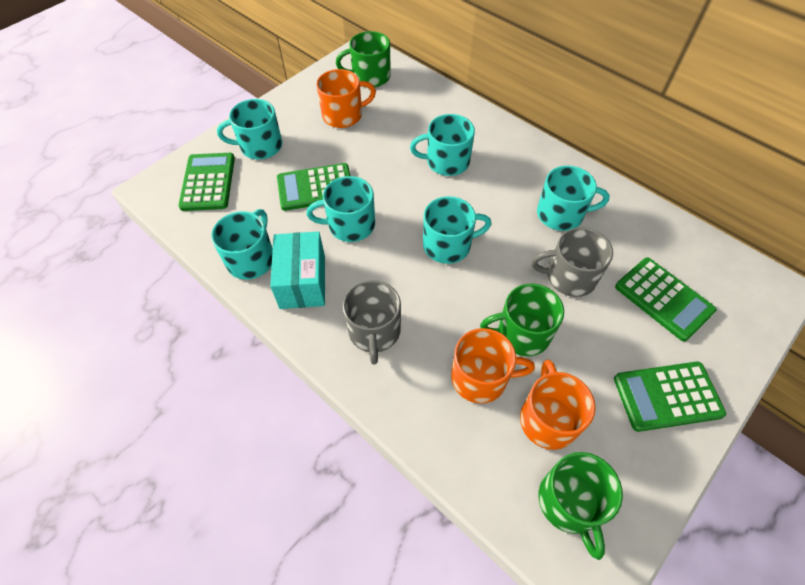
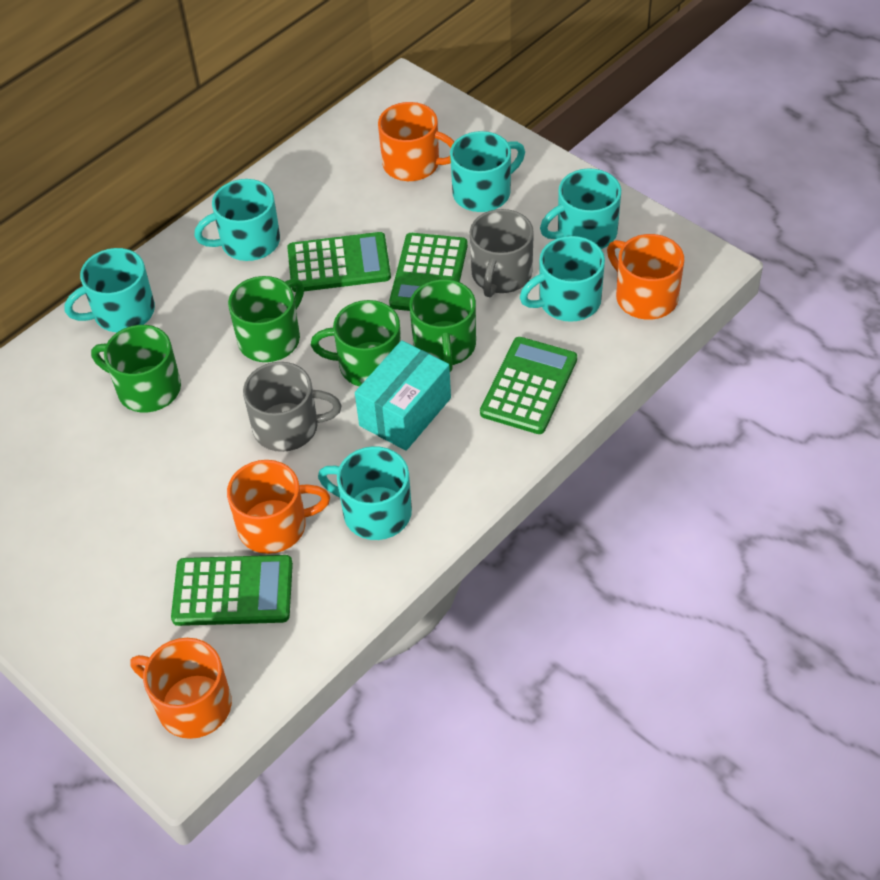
green mug: [336,31,391,87] [480,284,564,356] [538,452,623,560] = 3 -> [91,325,181,412] [228,276,304,362] [311,300,401,386] [409,279,476,372] = 4
orange mug: [316,69,376,128] [451,328,535,404] [520,360,595,450] = 3 -> [130,638,232,739] [227,460,330,554] [378,102,454,181] [607,234,684,320] = 4

